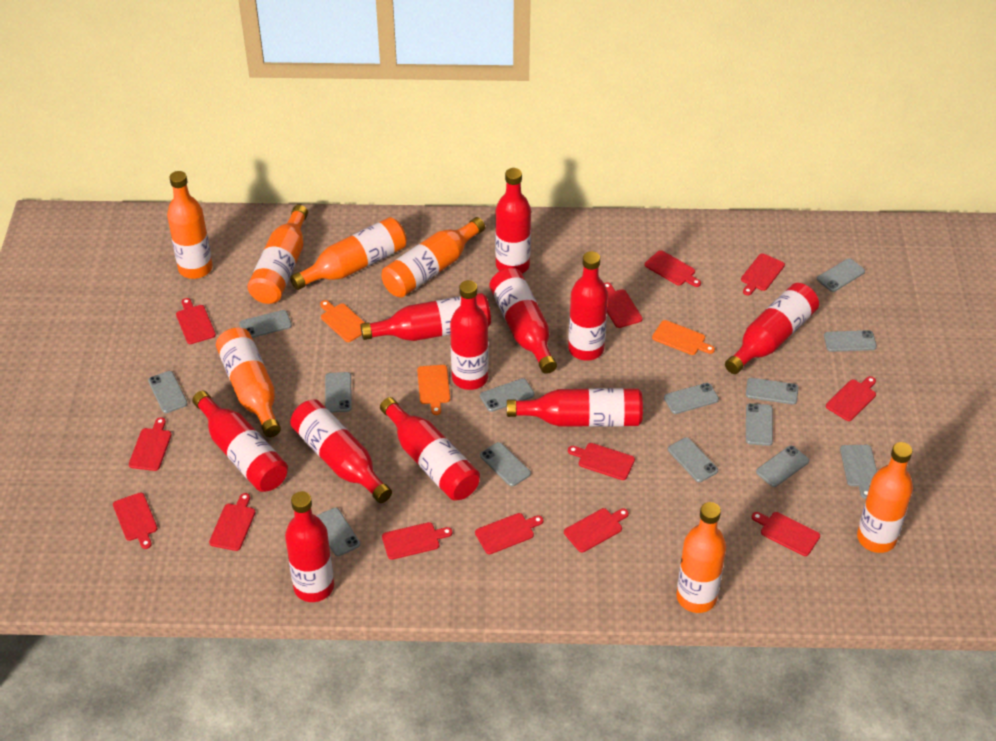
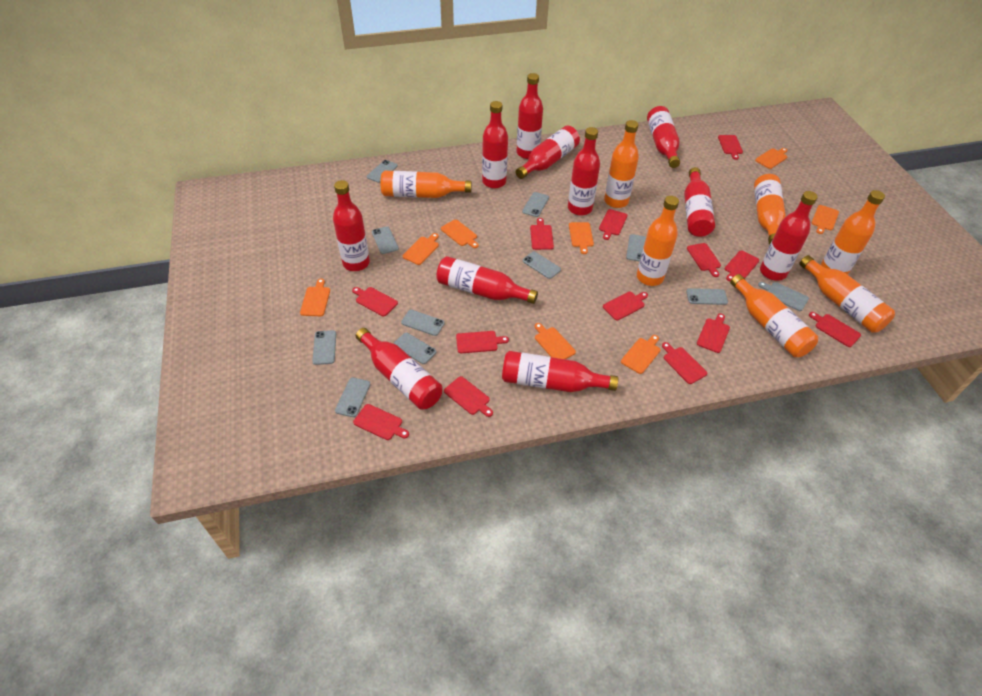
grey phone: [148,371,188,413] [239,310,292,338] [317,508,360,556] [325,372,352,413] [480,378,534,412] [480,442,531,487] [664,383,719,414] [668,437,718,482] [746,378,798,405] [746,403,773,446] [756,446,809,487] [817,258,865,292] [824,330,877,352] = 13 -> [312,330,336,365] [335,377,371,417] [367,160,398,183] [372,226,399,254] [393,333,436,364] [401,310,445,336] [522,192,549,217] [523,252,561,279] [626,234,646,262] [686,288,728,305] = 10
orange cutting board: [320,300,365,342] [417,365,450,415] [652,320,715,355] = 3 -> [300,279,330,316] [403,233,439,265] [441,219,479,248] [535,323,576,359] [569,222,594,254] [621,335,660,374] [755,148,787,169] [811,205,839,234] = 8

